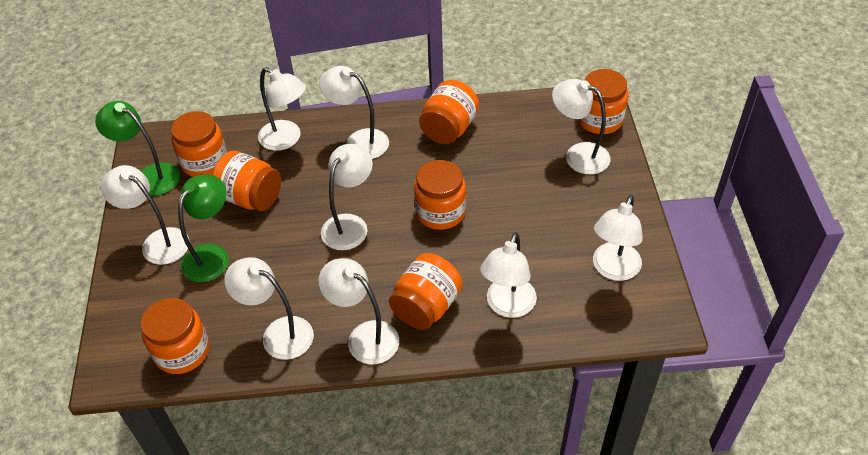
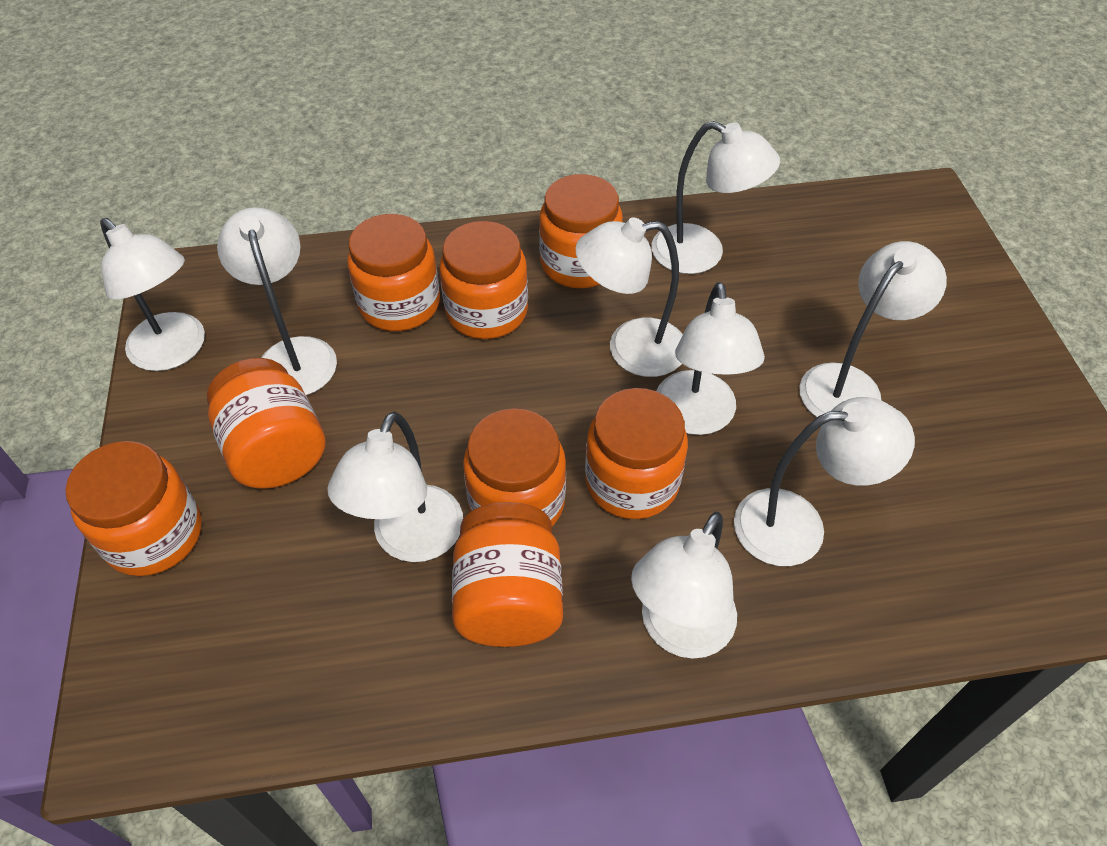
green lamp: [95,101,180,196] [178,175,229,282] = 2 -> none = 0
orange jar: [141,298,209,374] [171,111,227,177] [212,151,281,211] [389,253,463,330] [414,160,466,230] [419,80,479,144] [578,69,628,134] = 7 -> [65,441,202,576] [207,358,326,489] [347,214,440,331] [440,221,528,339] [452,502,563,647] [463,408,566,526] [539,174,623,288] [585,388,688,519] = 8

